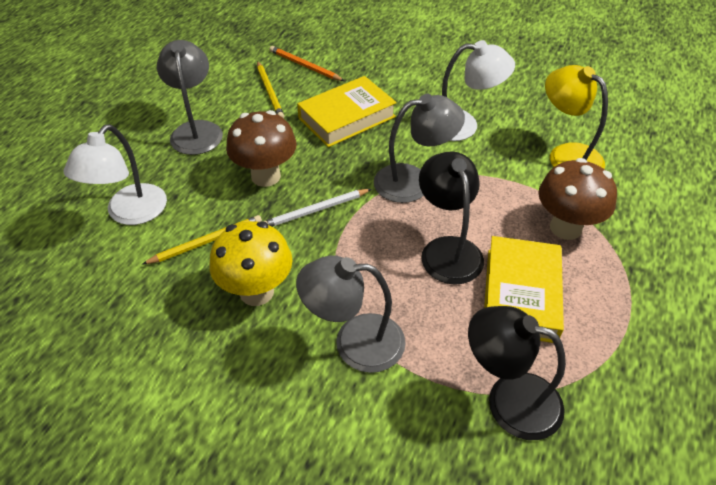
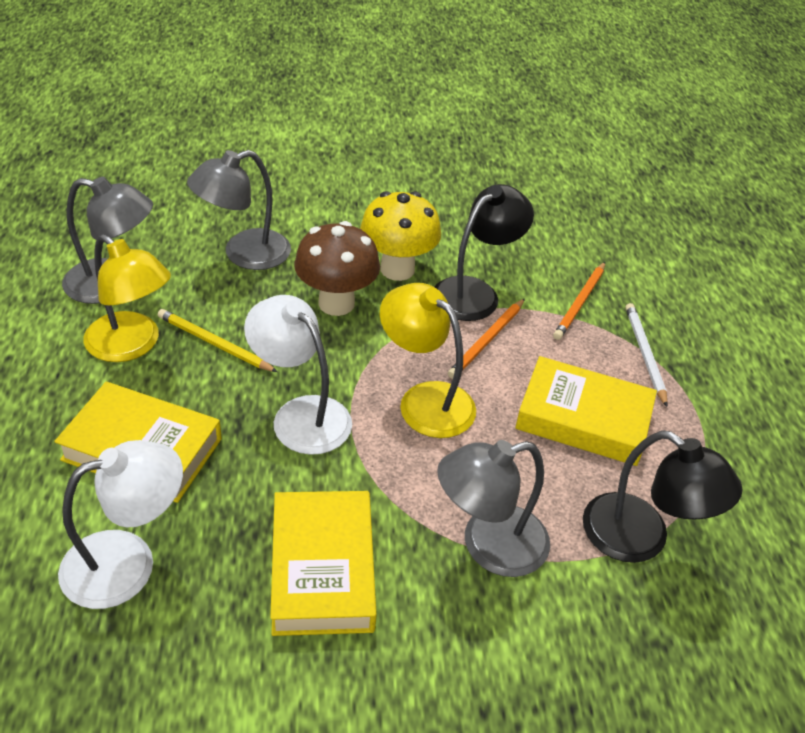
brown mushroom: [226,110,297,187] [539,158,617,240] = 2 -> [294,221,380,316] = 1
orange pencil: [269,46,344,81] = 1 -> [448,299,525,379] [553,262,605,340] = 2
yellow book: [297,76,397,147] [484,236,564,343] = 2 -> [54,382,222,503] [270,491,377,636] [515,356,657,466] = 3
yellow lamp: [545,65,608,169] = 1 -> [83,234,171,362] [380,283,476,438] = 2
yellow pencil: [142,215,262,265] [257,61,284,118] = 2 -> [158,309,278,372] = 1

